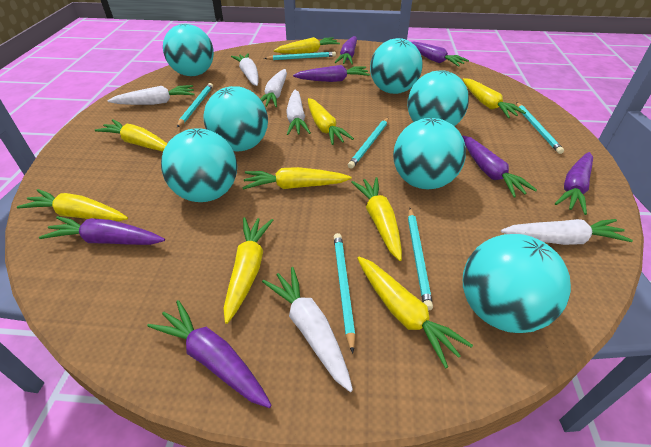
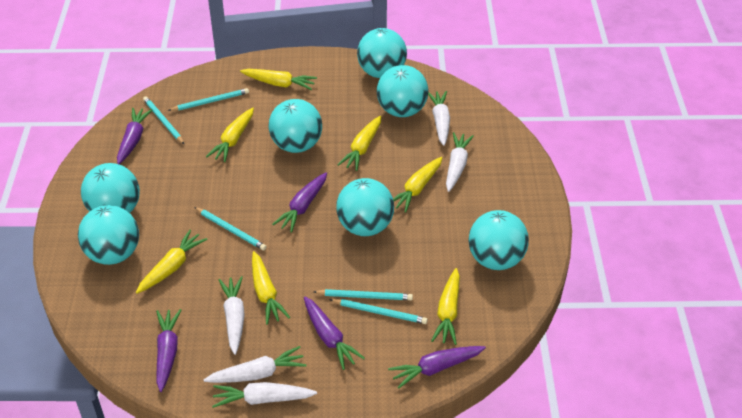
purple carrot: [39,216,165,245] [147,300,272,408] [293,65,370,82] [334,36,357,65] [411,42,469,67] [462,135,537,198] [555,152,593,215] = 7 -> [117,108,152,164] [156,309,181,392] [272,172,327,232] [304,297,365,370] [388,346,486,389] = 5
turquoise pencil: [177,83,213,127] [264,52,336,60] [334,233,355,353] [348,118,389,169] [408,208,433,310] [516,102,564,154] = 6 -> [143,96,184,144] [168,88,249,111] [194,207,267,250] [314,289,413,300] [329,299,428,324] = 5
white carrot: [107,85,195,105] [231,53,259,86] [261,69,287,107] [262,267,353,392] [286,90,311,135] [501,219,633,245] = 6 -> [204,346,307,383] [212,382,317,408] [218,276,245,355] [428,91,450,146] [446,132,474,192] = 5
yellow carrot: [17,189,128,221] [95,119,168,151] [223,217,273,324] [242,167,351,189] [274,37,340,54] [308,98,354,145] [351,177,402,261] [357,257,473,368] [463,78,526,118] = 9 -> [136,230,208,294] [206,108,254,162] [240,69,317,90] [252,251,290,325] [337,116,381,171] [393,157,443,213] [431,268,460,345] = 7

